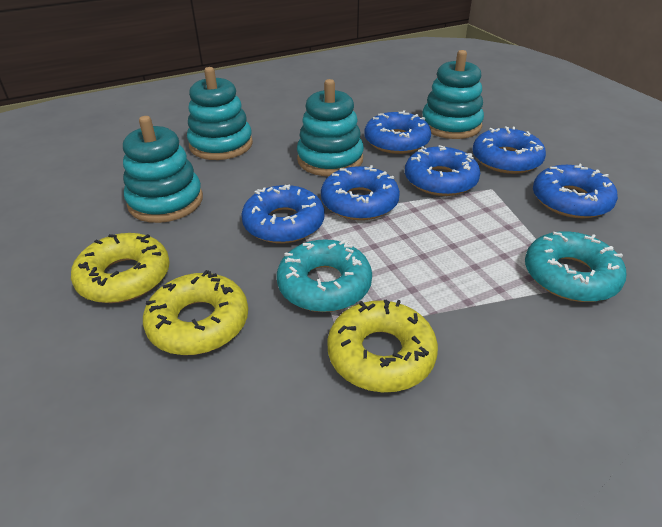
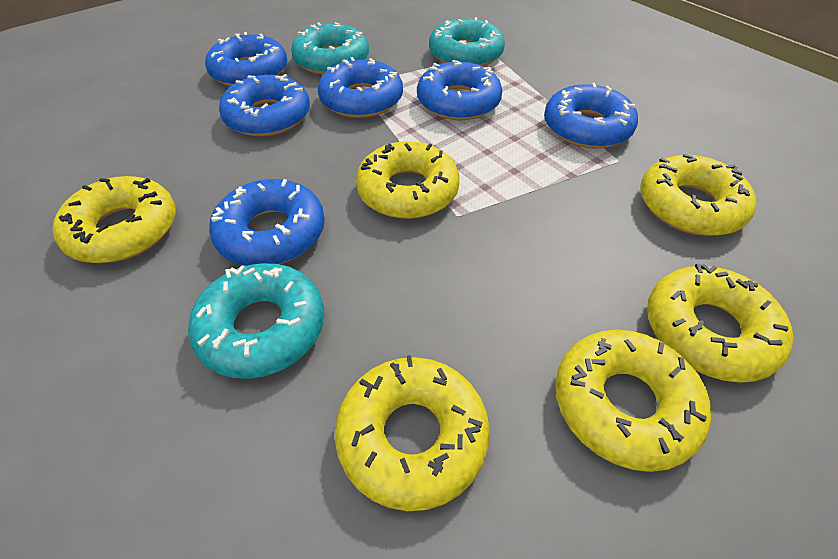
turquoise donut: [277,239,372,312] [525,231,626,302] = 2 -> [188,263,324,379] [291,22,369,75] [429,17,505,66] = 3
turquoise stacking toy: [123,116,203,223] [187,67,253,160] [297,79,364,176] [422,50,484,139] = 4 -> none = 0
yellow donut: [71,233,170,303] [143,270,248,355] [327,300,438,392] = 3 -> [52,176,176,263] [335,355,490,511] [356,141,460,219] [555,330,711,472] [640,154,756,236] [647,263,794,383] = 6

